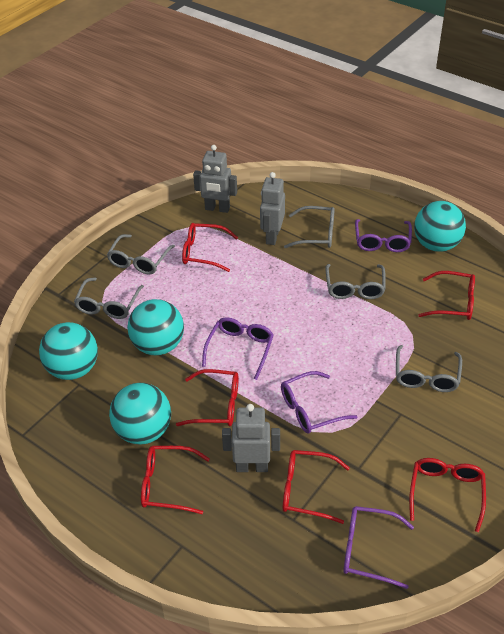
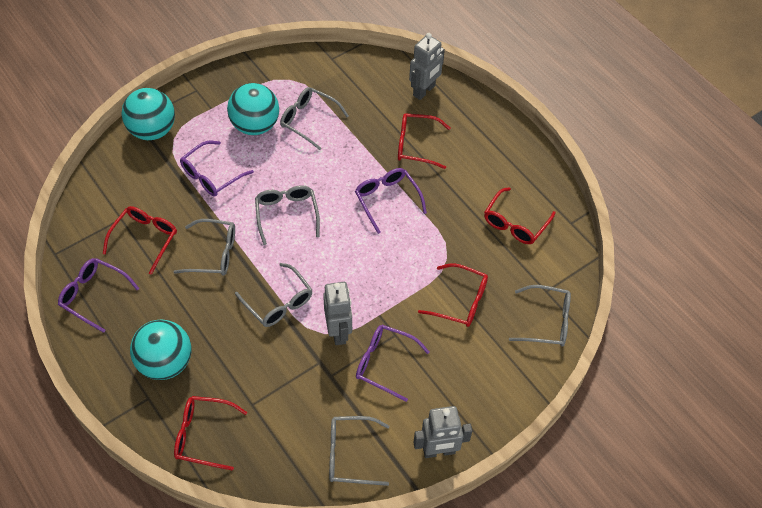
grey glasses: [74,278,144,319] [107,234,175,275] [284,206,335,248] [325,264,386,299] [396,345,462,392] = 5 -> [174,219,235,275] [235,263,312,327] [255,185,320,245] [280,87,349,150] [329,416,389,486] [509,285,571,347] = 6
red glasses: [141,446,210,514] [176,369,239,426] [182,223,238,272] [283,450,350,524] [409,458,486,532] [418,271,475,320] = 6 -> [103,206,177,275] [174,396,247,471] [398,113,450,169] [418,263,488,327] [484,187,556,244] = 5
turquoise ball: [39,322,98,380] [109,383,171,445] [127,299,184,355] [414,201,466,252] = 4 -> [122,88,175,140] [130,320,191,380] [227,83,279,135] = 3

